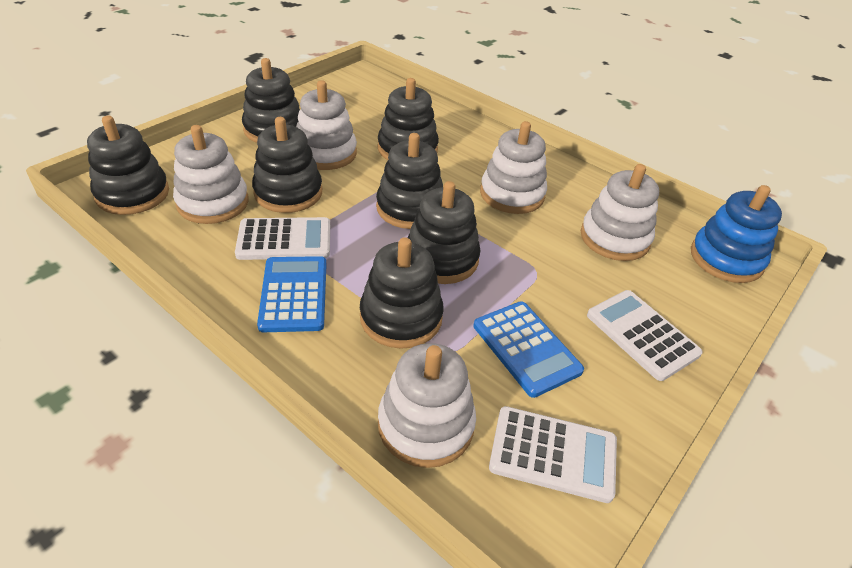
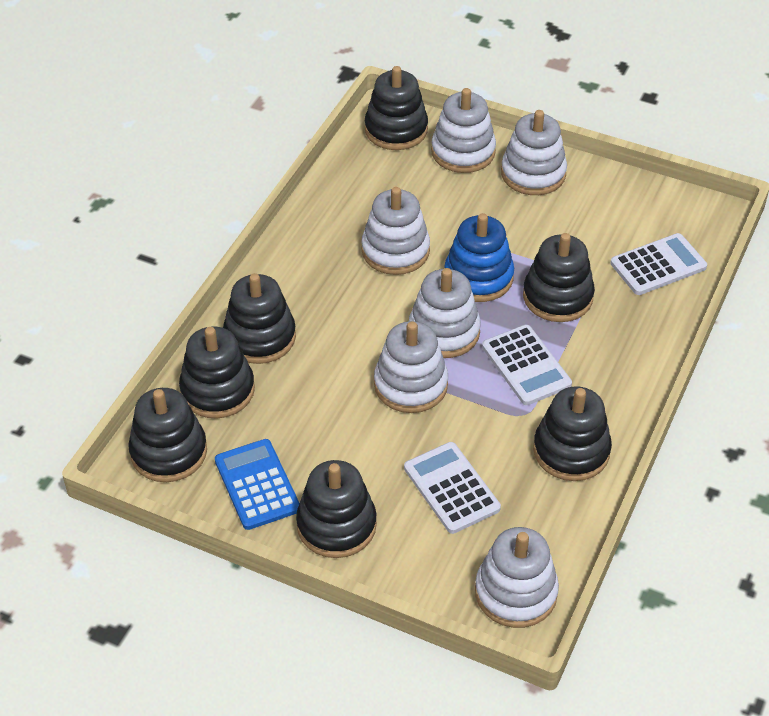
blue calculator: [257,256,327,332] [473,301,584,398] = 2 -> [215,439,300,530] = 1
white stacking toy: [173,125,248,224] [296,80,357,170] [378,343,476,468] [480,121,547,214] [581,164,659,261] = 5 -> [361,187,430,275] [374,321,448,413] [409,268,481,358] [431,88,496,173] [475,527,559,628] [501,110,567,195] = 6

